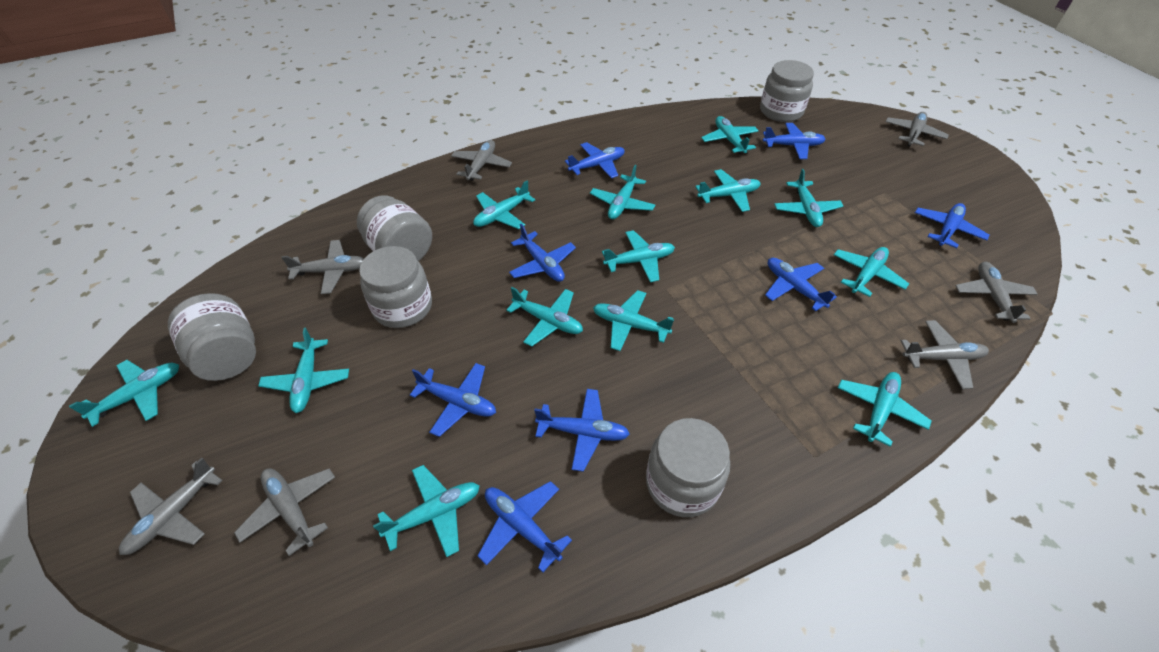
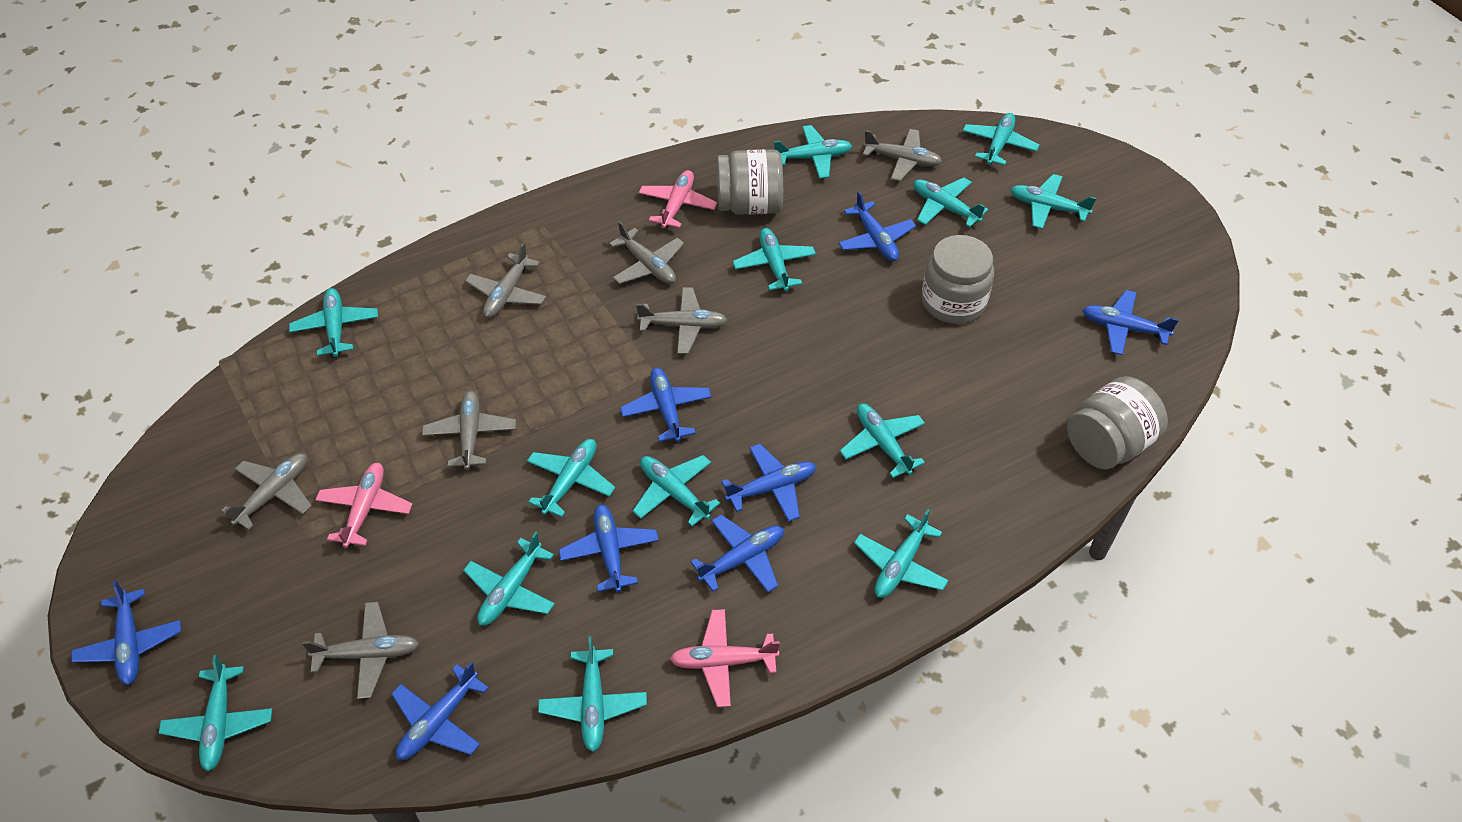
grey jar: [168,293,256,381] [357,195,432,261] [359,246,432,328] [646,418,730,517] [760,60,814,122] = 5 -> [717,149,783,215] [921,235,994,324] [1067,376,1168,469] = 3
pink plane: none = 0 -> [315,463,412,548] [638,170,718,228] [670,609,780,707] = 3

